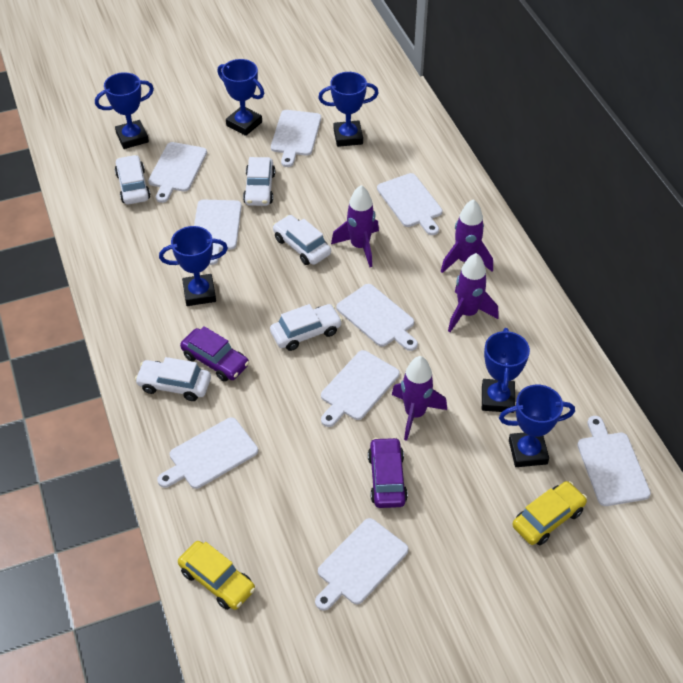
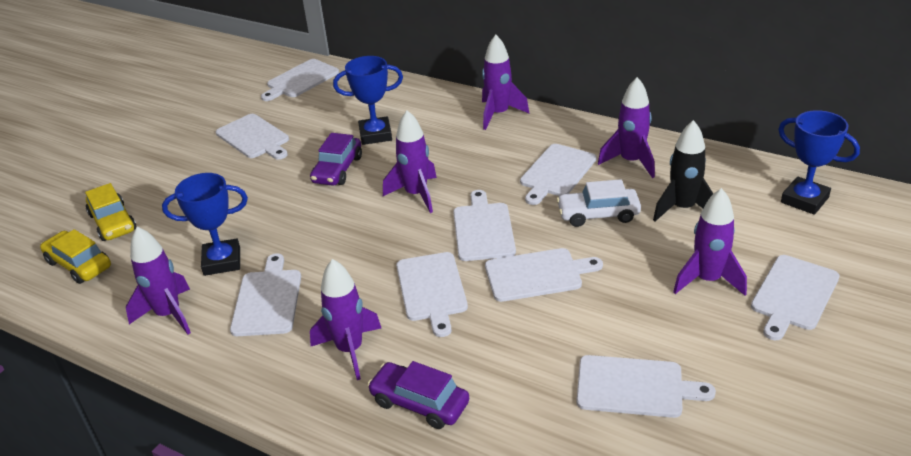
black rocket: none = 0 -> [653,120,713,221] = 1
blue trophy: [95,72,154,149] [159,226,228,306] [218,59,264,136] [318,72,378,147] [482,328,530,413] [499,385,575,467] = 6 -> [162,173,248,276] [333,56,403,145] [778,110,860,215] = 3
purple rocket: [331,185,379,267] [392,356,447,441] [441,199,493,273] [448,253,499,332] = 4 -> [126,227,191,335] [310,259,381,380] [383,110,437,213] [482,35,529,130] [598,77,655,178] [673,188,747,296] = 6
white car: [115,155,150,204] [135,357,211,401] [243,157,275,206] [270,304,342,351] [273,215,331,265] = 5 -> [557,179,641,227] = 1

